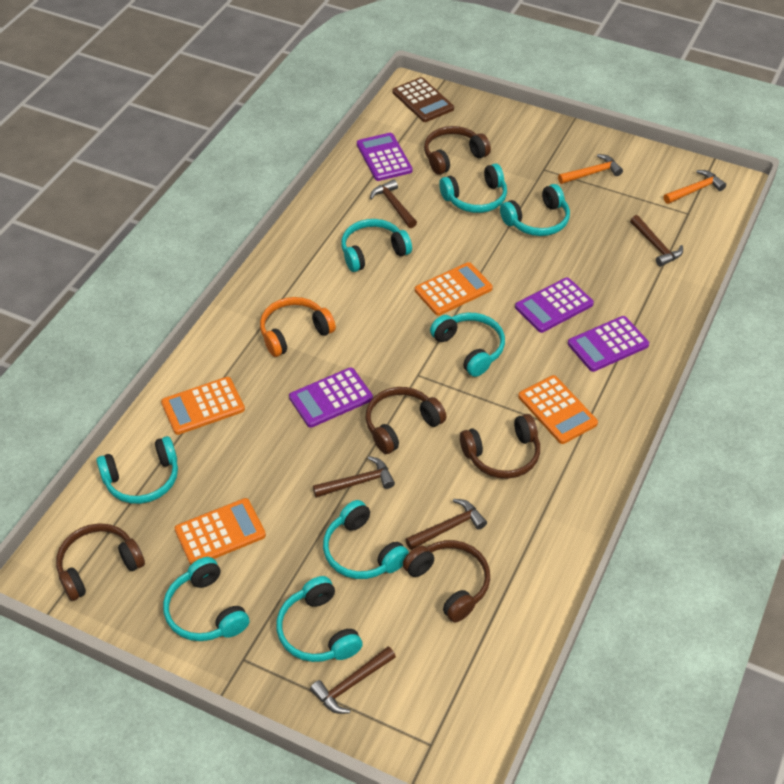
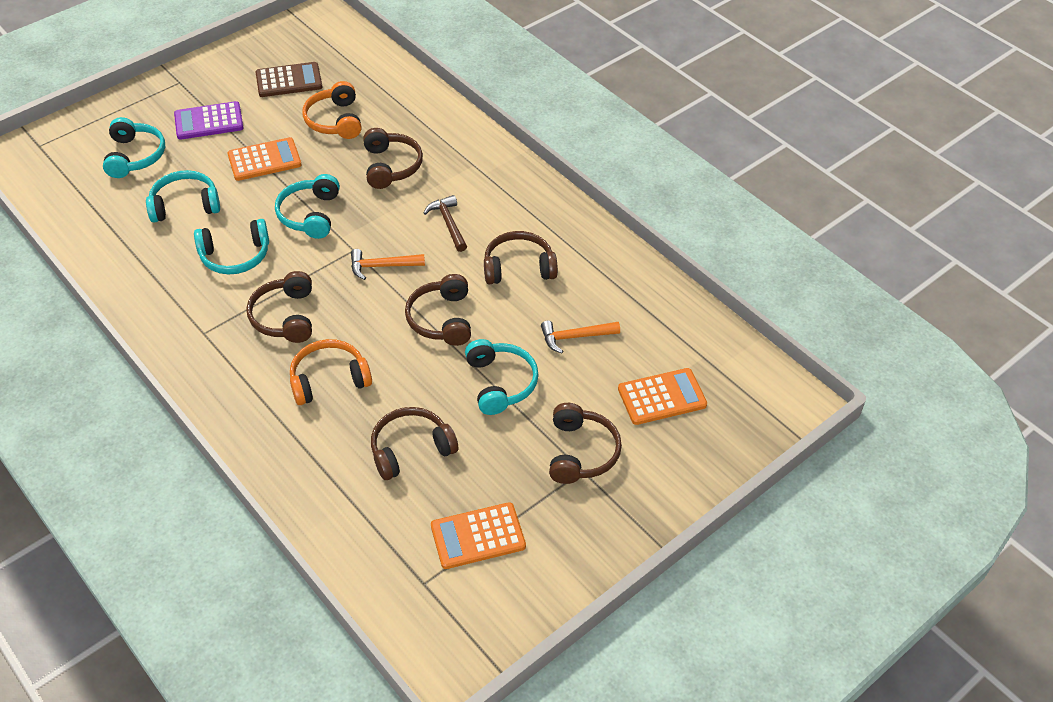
brown hammer: [310,646,396,714] [313,456,395,498] [370,179,417,228] [405,499,487,550] [630,215,683,267] = 5 -> [423,195,467,252] = 1
brown headphones: [56,523,145,601] [365,387,446,454] [403,540,490,623] [424,126,491,175] [460,414,540,479] = 5 -> [246,271,312,343] [363,128,423,189] [371,407,458,480] [405,274,471,346] [484,231,558,284] [549,403,622,484] = 6
orange calculator: [161,377,245,435] [175,498,266,565] [415,262,493,316] [518,375,598,444] = 4 -> [227,137,302,181] [431,502,526,569] [618,368,707,425] = 3
orange headphones: [260,297,336,357] = 1 -> [290,339,372,405] [302,81,362,139] = 2
purple calculator: [289,367,373,428] [357,133,413,181] [515,277,594,333] [568,316,649,372] = 4 -> [174,101,244,140] = 1
turquoise headphones: [96,436,178,504] [163,557,249,641] [276,576,363,662] [323,500,409,579] [341,219,412,272] [430,313,505,377] [439,164,507,213] [500,184,570,236] = 8 -> [103,117,165,178] [146,170,220,222] [194,219,269,274] [275,174,340,239] [465,339,539,415] = 5

